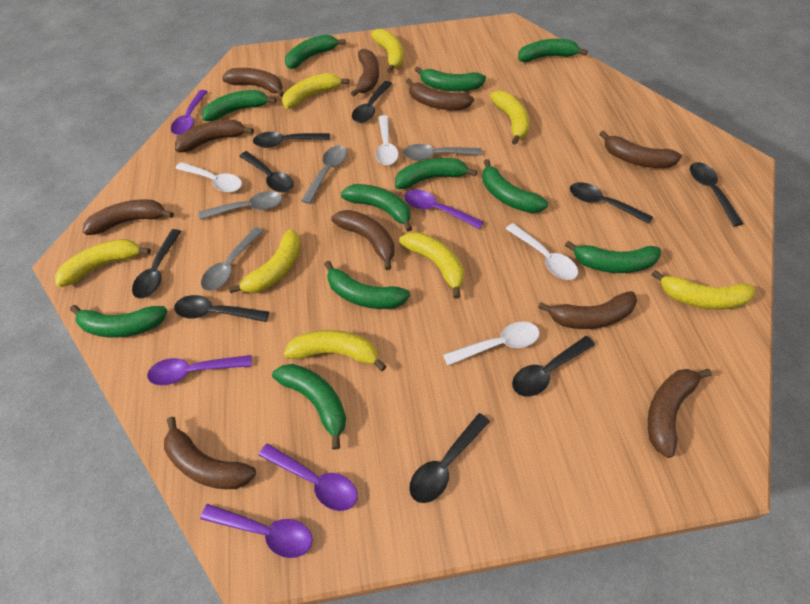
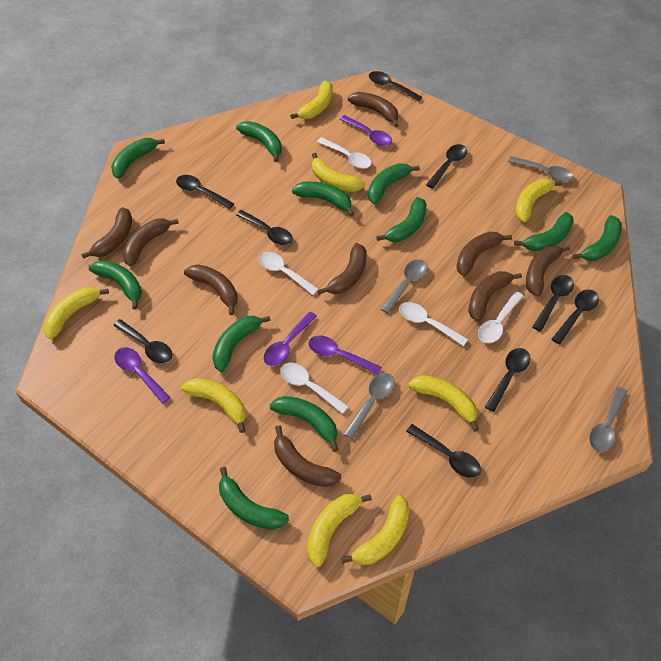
brown banana: [83,199,174,235] [164,417,256,489] [175,120,254,152] [222,68,284,97] [331,210,395,270] [351,49,379,97] [406,78,474,110] [538,291,637,329] [599,130,682,168] [648,369,712,458] = 10 -> [81,207,132,259] [122,218,179,267] [184,264,238,315] [274,425,341,487] [318,243,366,295] [348,92,399,127] [456,232,512,276] [468,271,522,322] [526,245,570,297] = 9
purple spoon: [147,355,252,385] [171,90,208,135] [200,504,312,558] [259,443,357,511] [404,189,483,229] = 5 -> [115,347,171,404] [264,312,317,366] [309,335,382,375] [340,115,392,146] = 4
white spoon: [175,162,242,192] [376,115,398,165] [443,322,540,366] [506,223,578,280] = 4 -> [258,252,319,295] [280,363,349,414] [317,137,372,169] [399,302,468,346] [478,292,523,343] = 5

